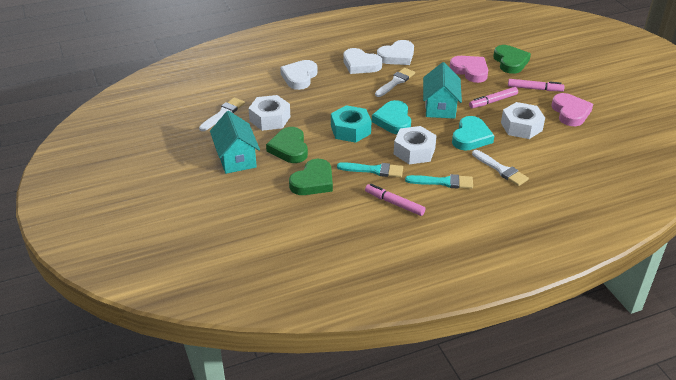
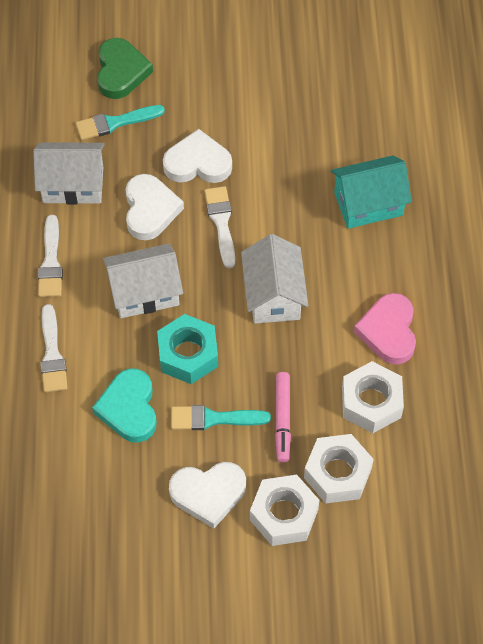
green heart: [266,127,308,163] [289,159,333,195] [493,45,531,74] = 3 -> [97,38,153,99] = 1
pink heart: [450,56,488,83] [552,93,593,126] = 2 -> [354,293,416,365] = 1
pink marker: [365,184,425,216] [469,87,518,108] [508,79,565,91] = 3 -> [275,372,291,462] = 1
turquoise heart: [372,100,411,134] [452,116,494,151] = 2 -> [92,368,157,443] = 1
turquoise house: [210,111,260,174] [423,62,462,119] = 2 -> [331,155,412,229] = 1
white house: none = 0 -> [33,142,105,204] [103,244,183,318] [241,234,308,324] = 3

